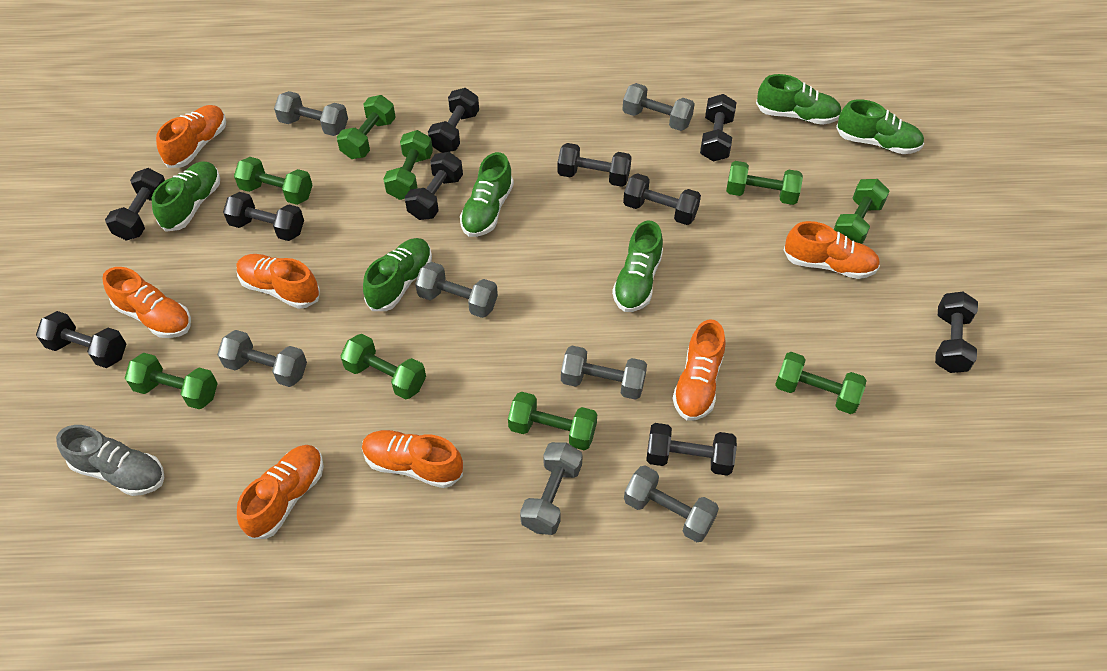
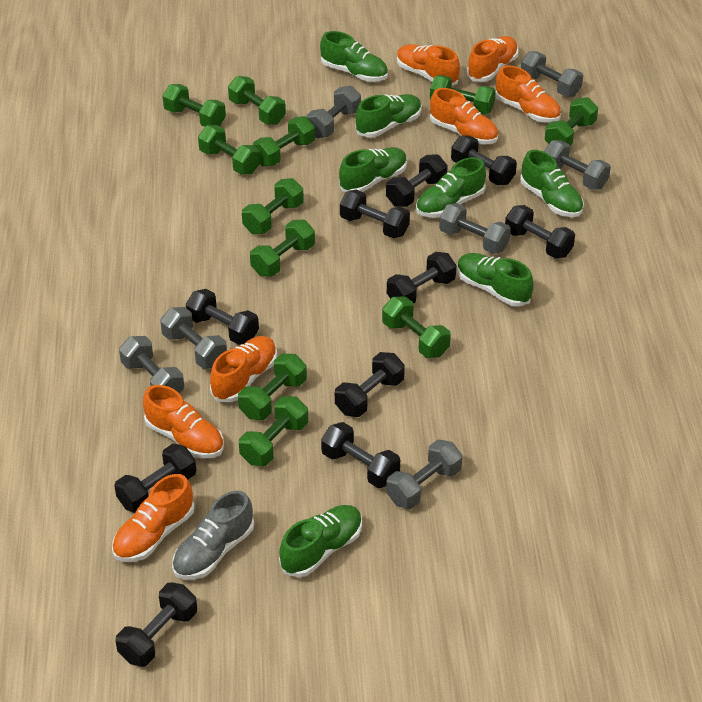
green dumbbell: [125,353,218,409] [234,157,312,205] [337,95,396,159] [340,334,426,400] [383,130,433,200] [508,392,597,450] [726,161,803,205] [775,352,866,414] [834,179,889,244] = 9 -> [163,84,226,127] [198,125,260,174] [228,76,286,125] [238,354,307,420] [239,396,308,466] [242,178,304,234] [250,220,315,277] [253,116,315,166] [382,296,451,358] [430,75,496,115] [545,97,598,146] = 11
green shoe: [152,161,220,232] [363,238,432,311] [460,152,514,237] [612,221,663,312] [756,74,841,125] [836,99,924,154] = 6 -> [279,505,362,577] [320,31,388,82] [339,147,407,192] [355,94,422,138] [416,157,486,218] [457,253,534,307] [520,150,584,217] = 7

